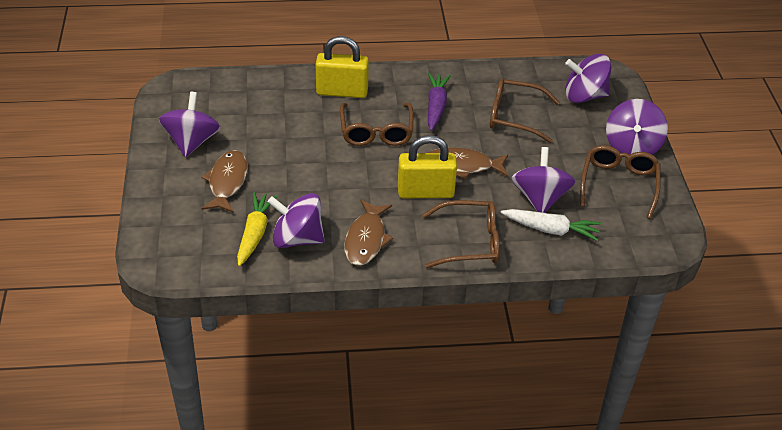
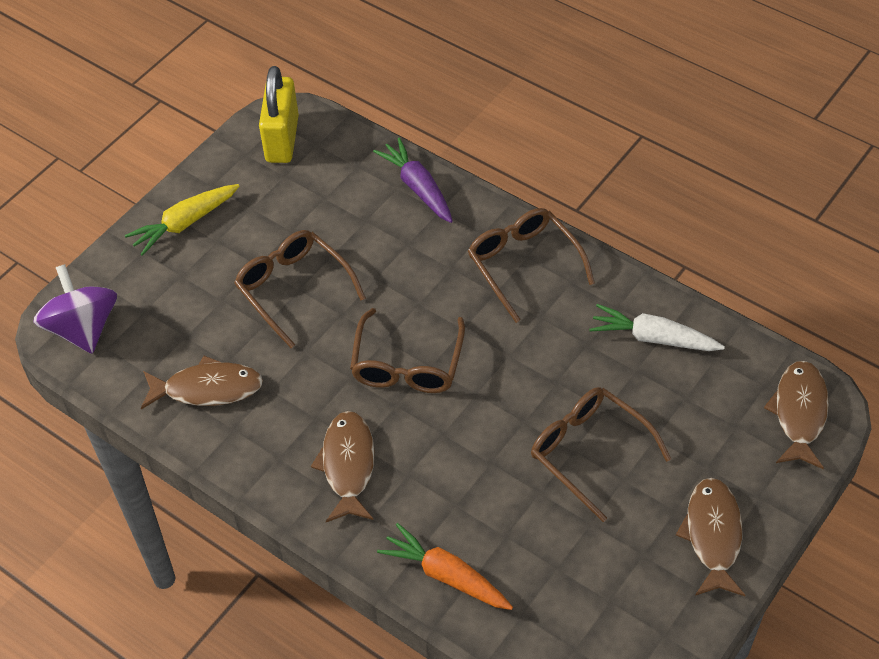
brown fish: [201,150,248,213] [344,200,393,266] [428,147,508,180] = 3 -> [141,356,263,409] [311,411,375,522] [676,478,745,596] [764,361,829,469] = 4
orange carrot: none = 0 -> [377,523,513,610] = 1
purple spinning top: [159,92,220,157] [268,193,325,248] [511,147,575,213] [565,54,611,103] [606,99,668,155] = 5 -> [33,264,117,354] = 1
yellow padlock: [316,36,369,98] [398,135,457,198] = 2 -> [259,66,299,163] = 1

